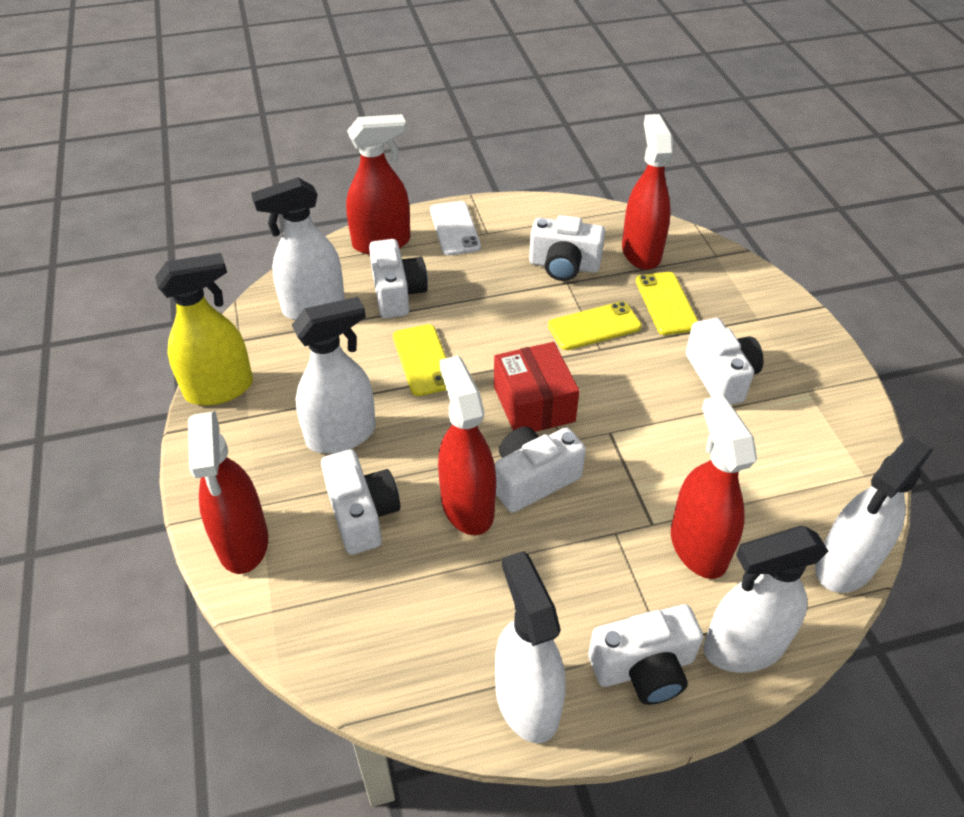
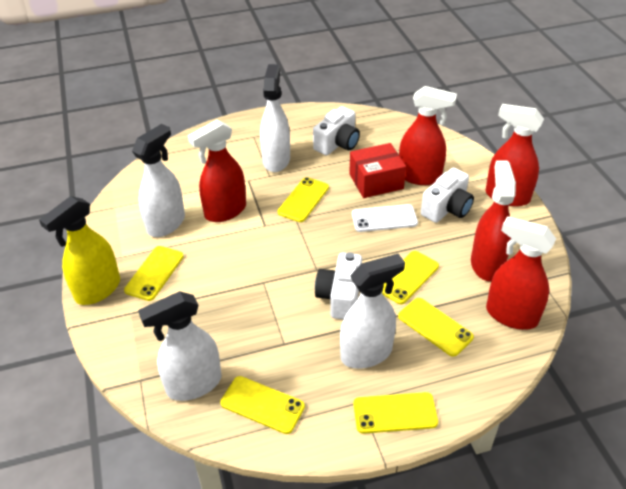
white camera: [321,449,400,555] [369,239,428,319] [495,427,586,513] [529,215,605,281] [588,604,703,705] [686,318,764,405] = 6 -> [313,106,360,155] [315,252,362,320] [421,168,474,223] = 3
white spray bottle: [251,177,345,320] [292,297,376,454] [495,551,566,743] [704,526,828,673] [815,436,933,593] = 5 -> [132,124,185,237] [138,291,222,401] [260,64,290,172] [340,254,405,369] = 4
yellow phone: [393,324,446,396] [548,301,642,350] [636,272,698,335] = 3 -> [124,246,184,301] [220,376,305,434] [278,177,329,222] [354,392,438,434] [382,251,439,304] [398,298,474,357] = 6

